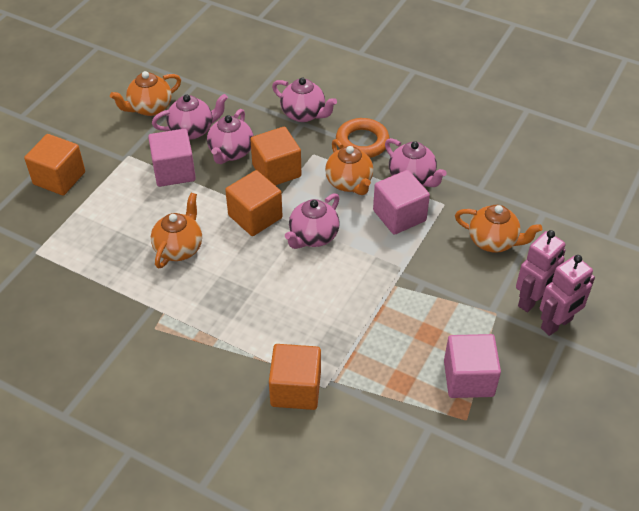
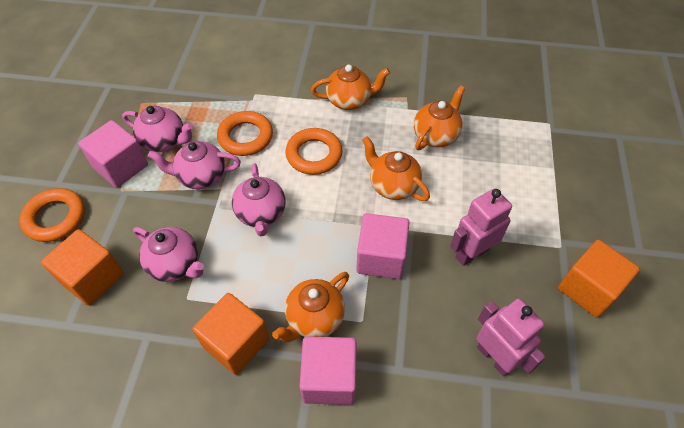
orange cube: [24,134,85,195] [225,170,282,236] [250,127,301,185] [269,344,321,410] = 4 -> [41,229,124,306] [192,293,269,375] [558,240,640,318] = 3
orange ring: [336,118,389,158] = 1 -> [19,188,85,242] [217,111,273,156] [285,128,342,175] = 3
pink teapot: [152,94,228,140] [207,109,253,164] [272,78,337,122] [285,193,340,249] [385,138,447,187] = 5 -> [122,106,193,152] [133,227,204,282] [148,141,241,190] [232,164,285,236] = 4

